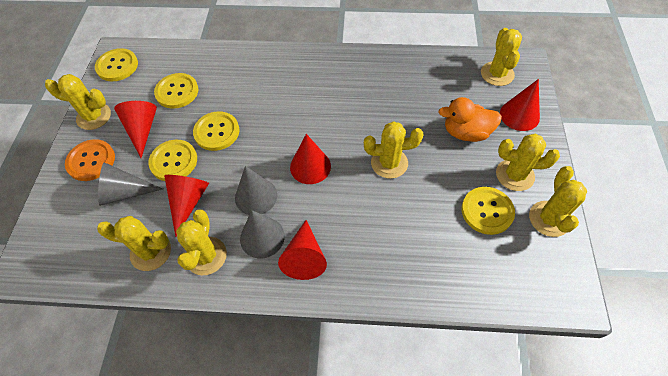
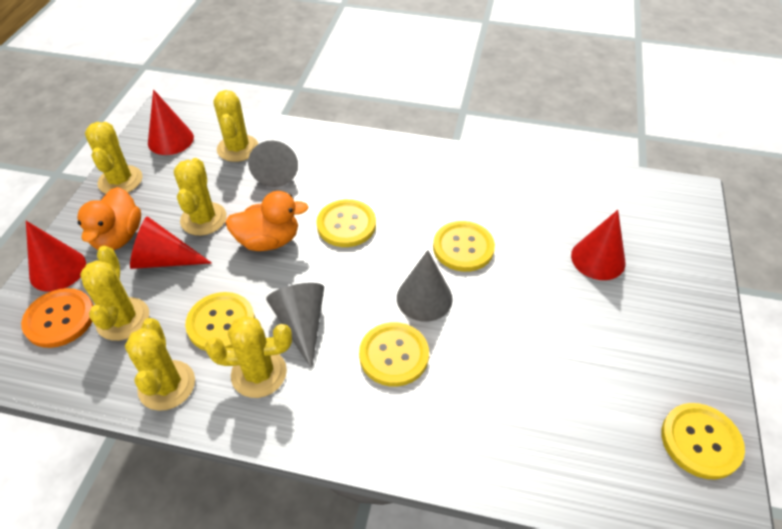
orange duck: [438,97,502,142] = 1 -> [77,187,141,250] [225,191,308,251] = 2
red cone: [114,101,157,158] [164,175,209,237] [278,220,327,280] [290,134,331,184] [500,79,540,131] = 5 -> [26,221,86,292] [130,216,212,269] [148,89,194,155] [571,210,626,280] = 4
yellow cactus: [45,74,111,130] [97,216,171,271] [176,210,227,275] [364,121,423,179] [481,28,522,86] [496,134,560,191] [529,166,587,237] = 7 -> [80,246,149,341] [85,122,143,194] [125,318,195,411] [174,158,227,236] [205,316,292,398] [213,90,258,162] = 6

